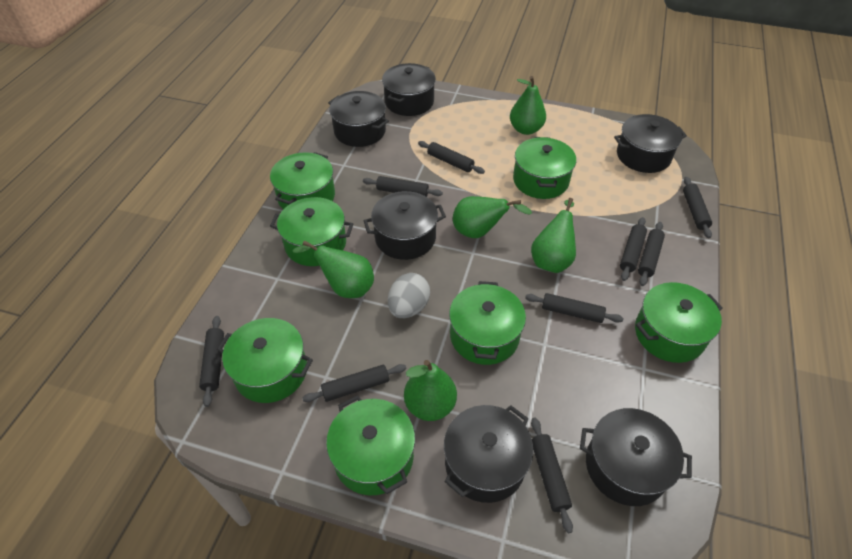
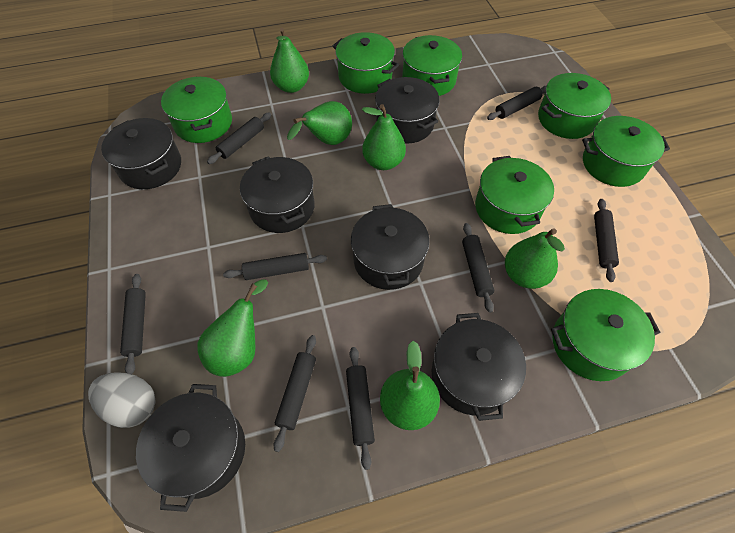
black rolling pin: [199,316,224,407] [302,364,406,402] [363,176,443,197] [418,141,485,174] [525,293,624,323] [531,417,573,533] [620,217,647,281] [638,222,665,286] [683,177,712,238] = 9 -> [120,274,146,374] [207,112,271,164] [223,253,327,280] [274,335,316,452] [346,347,375,470] [462,223,494,313] [487,86,546,120] [594,199,619,282] = 8
green pear: [293,240,374,298] [404,360,457,421] [453,196,532,238] [510,76,546,135] [531,198,576,273] = 5 -> [197,279,268,377] [270,28,309,93] [287,101,352,145] [362,104,406,170] [380,341,440,430] [505,228,565,289] = 6

